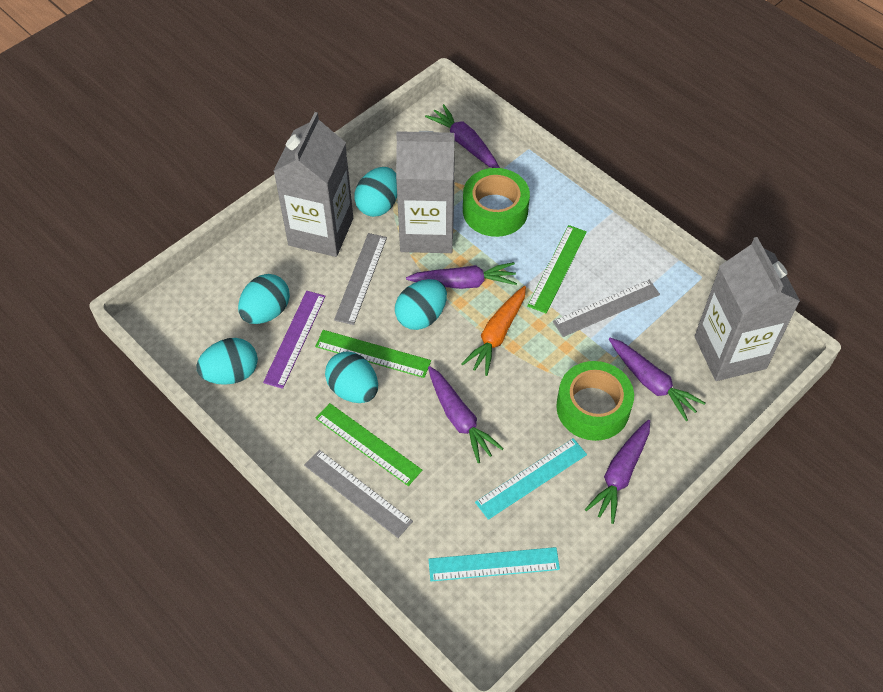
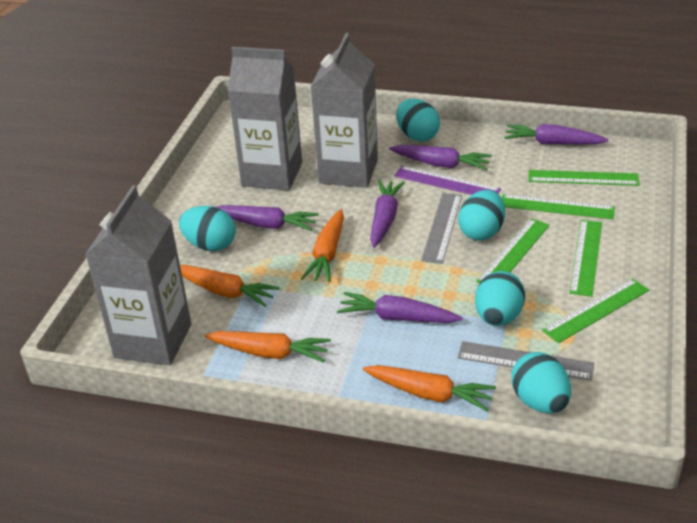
green ruler: [315,330,431,378] [316,403,422,486] [527,225,587,313] = 3 -> [476,218,550,283] [502,194,615,219] [529,170,640,186] [542,278,649,343] [569,220,602,297] = 5
green tape: [463,168,530,237] [556,361,634,441] = 2 -> none = 0
grey ruler: [304,450,413,538] [334,233,387,325] [553,280,660,337] = 3 -> [421,193,462,264] [458,341,594,381] = 2
orange carrot: [461,286,526,376] = 1 -> [180,265,280,307] [205,331,331,363] [301,209,344,282] [363,365,496,412] = 4
turquoise ruler: [428,547,560,581] [475,438,587,520] = 2 -> none = 0

